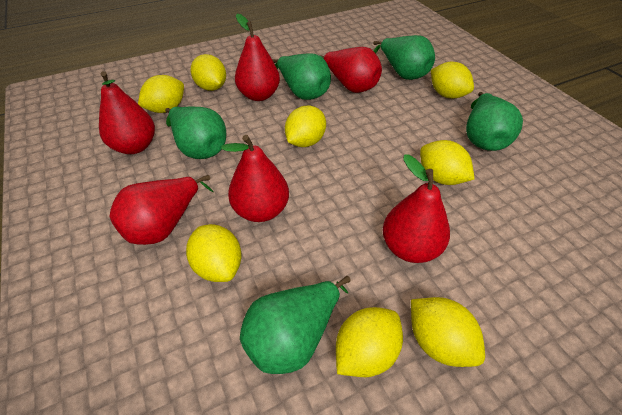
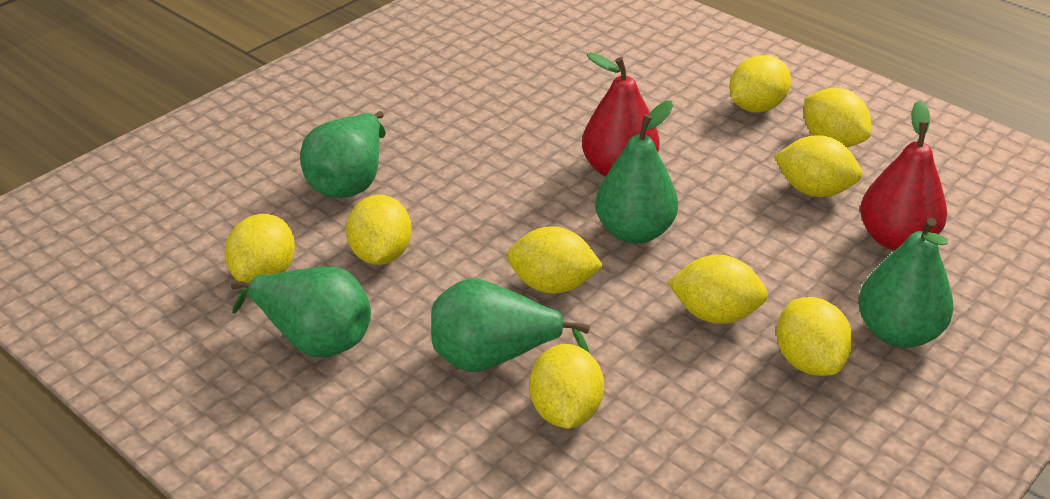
red pear: [99,71,155,154] [109,175,214,245] [221,135,289,222] [235,14,280,101] [321,47,382,93] [383,154,450,263] = 6 -> [582,53,660,177] [860,100,947,251] = 2
yellow lemon: [138,75,184,113] [186,224,242,282] [191,54,226,91] [285,106,326,147] [336,307,403,377] [411,297,485,367] [420,140,475,185] [431,62,474,98] = 8 -> [225,214,295,283] [346,195,412,265] [507,226,603,294] [529,344,604,429] [668,255,768,324] [729,55,791,112] [774,135,862,197] [776,297,853,376] [804,88,871,147] = 9

